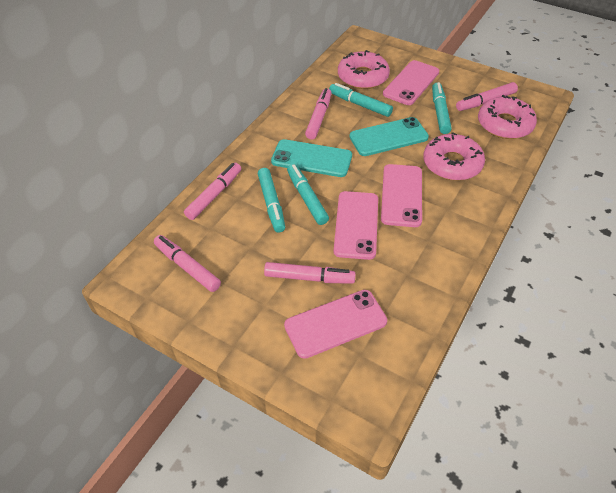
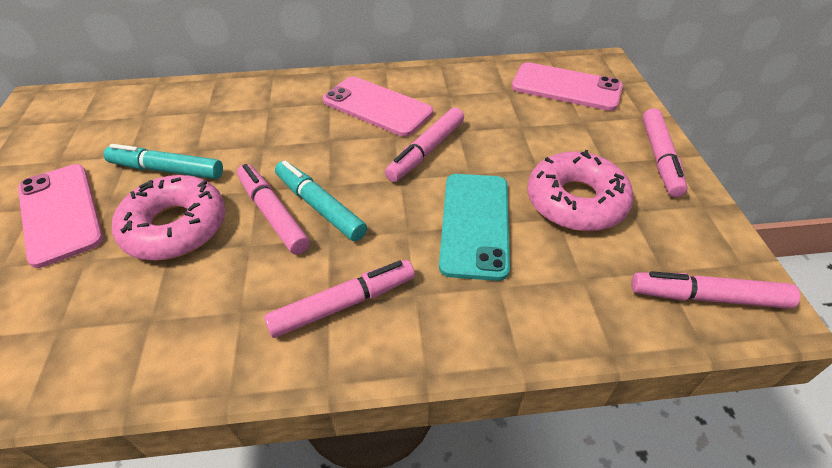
pink donut: [338,50,390,89] [423,132,485,181] [478,95,537,139] = 3 -> [112,175,226,261] [527,150,634,231] = 2
pink phone: [284,290,387,359] [334,191,378,260] [381,164,422,227] [383,60,439,105] = 4 -> [18,164,103,268] [323,76,433,137] [512,62,623,111] = 3
turquoise marker: [258,168,285,233] [287,164,329,225] [329,83,393,117] [432,82,452,134] = 4 -> [104,144,223,179] [275,160,367,241] = 2
turquoise phone: [271,139,352,177] [349,117,429,156] = 2 -> [439,174,510,281] = 1

